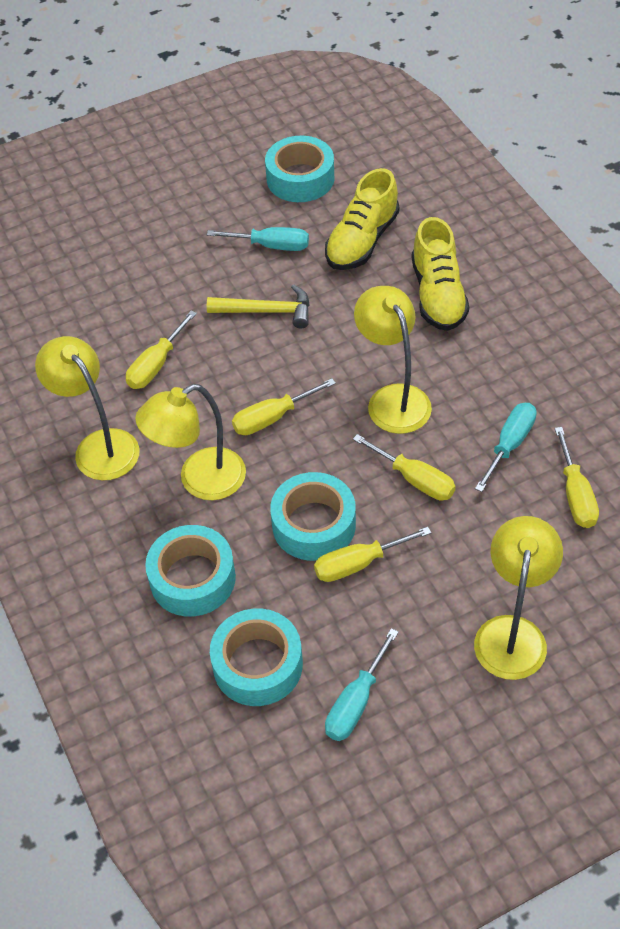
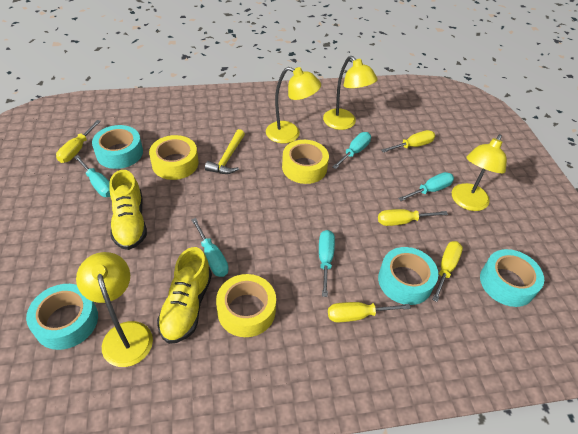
turquoise screwdriver: [207,227,309,251] [325,628,399,741] [475,403,537,492] = 3 -> [74,155,110,197] [191,218,229,277] [319,230,335,297] [332,132,371,169] [398,172,454,201] = 5
yellow tape: none = 0 -> [149,135,198,180] [216,274,276,337] [282,140,329,184] = 3

